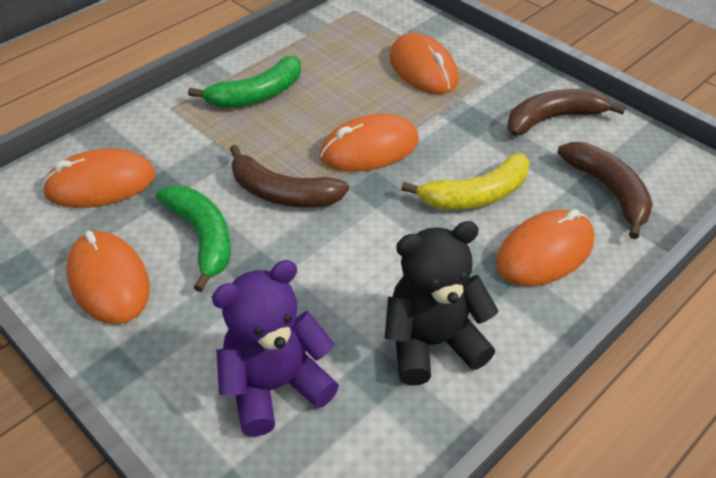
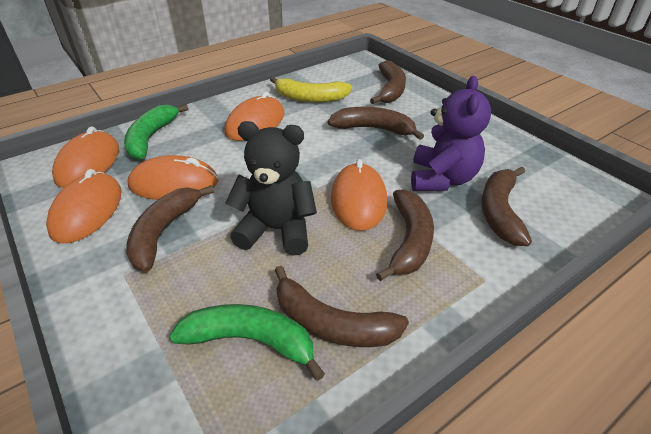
brown banana: [230,145,349,208] [507,89,626,136] [557,142,653,239] = 3 -> [126,185,214,272] [275,266,409,347] [328,107,424,140] [370,61,406,104] [376,189,434,281] [482,167,532,246] = 6

